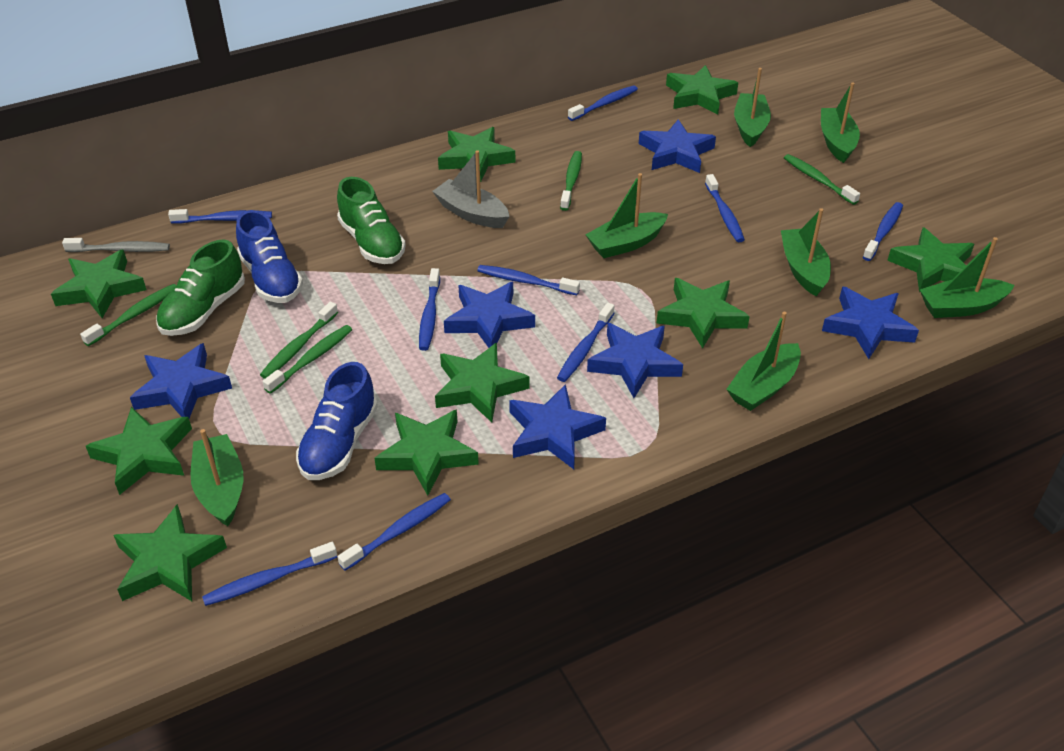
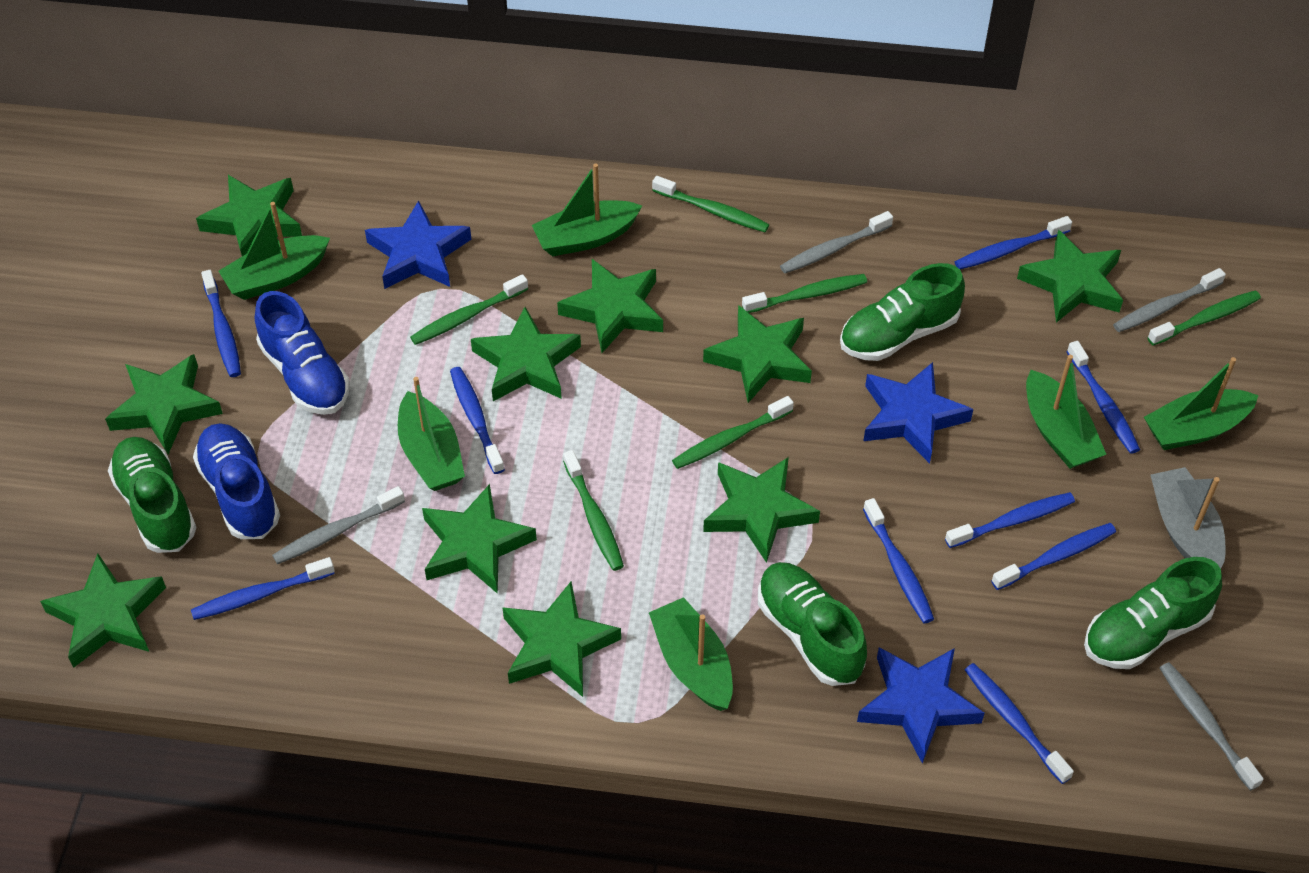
blue star: [130,343,232,418] [444,282,535,348] [509,384,606,469] [587,323,683,398] [639,119,716,173] [822,286,919,359] = 6 -> [365,200,471,289] [857,647,985,764] [863,362,973,464] = 3
green boat: [190,429,244,526] [585,173,668,258] [726,311,801,411] [734,68,771,147] [781,208,831,296] [821,82,860,163] [919,237,1014,318] = 7 -> [219,202,330,300] [398,377,465,491] [532,164,642,257] [649,597,733,711] [1026,355,1106,469] [1144,357,1259,450] = 6
green shoe: [156,239,245,336] [337,177,406,264] = 2 -> [108,437,197,553] [758,562,867,686] [840,263,965,361] [1084,557,1222,669] = 4
green star: [51,249,147,318] [86,407,192,495] [114,504,227,601] [374,409,479,496] [435,343,529,422] [438,127,515,182] [656,278,750,349] [666,65,738,114] [887,227,974,292] = 9 -> [40,553,166,668] [105,354,223,454] [196,175,302,256] [422,484,537,594] [471,307,581,401] [502,582,621,697] [557,259,663,353] [703,305,812,403] [703,457,820,563] [1017,230,1123,323] = 10
green toothbrush: [80,284,176,346] [260,302,338,379] [263,325,352,394] [560,151,582,211] [784,154,860,205] = 5 -> [410,274,528,345] [563,450,624,571] [652,176,769,232] [672,396,794,469] [742,274,867,313] [1147,291,1261,345] = 6
grey toothbrush: [62,238,170,252] = 1 -> [272,486,405,564] [780,211,893,273] [1113,268,1226,332] [1160,662,1264,791] = 4

